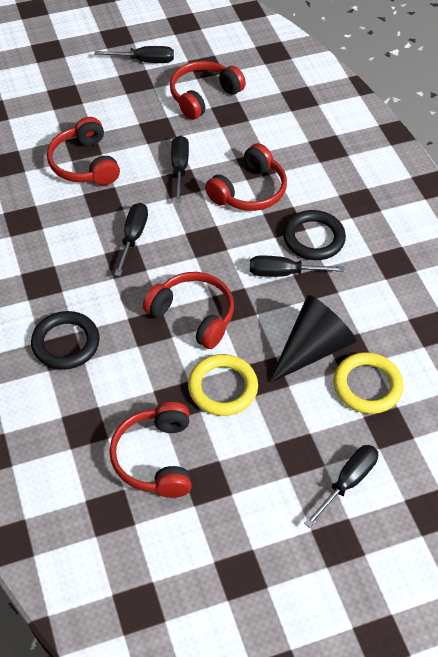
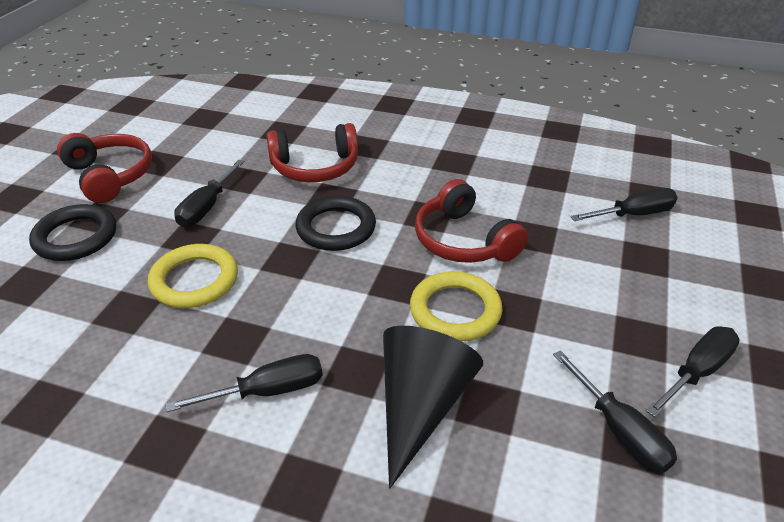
red headphones: [47,117,120,185] [109,402,192,498] [143,272,234,349] [170,61,246,120] [205,143,287,211] = 5 -> [57,133,152,203] [267,123,358,182] [415,179,528,263] = 3

